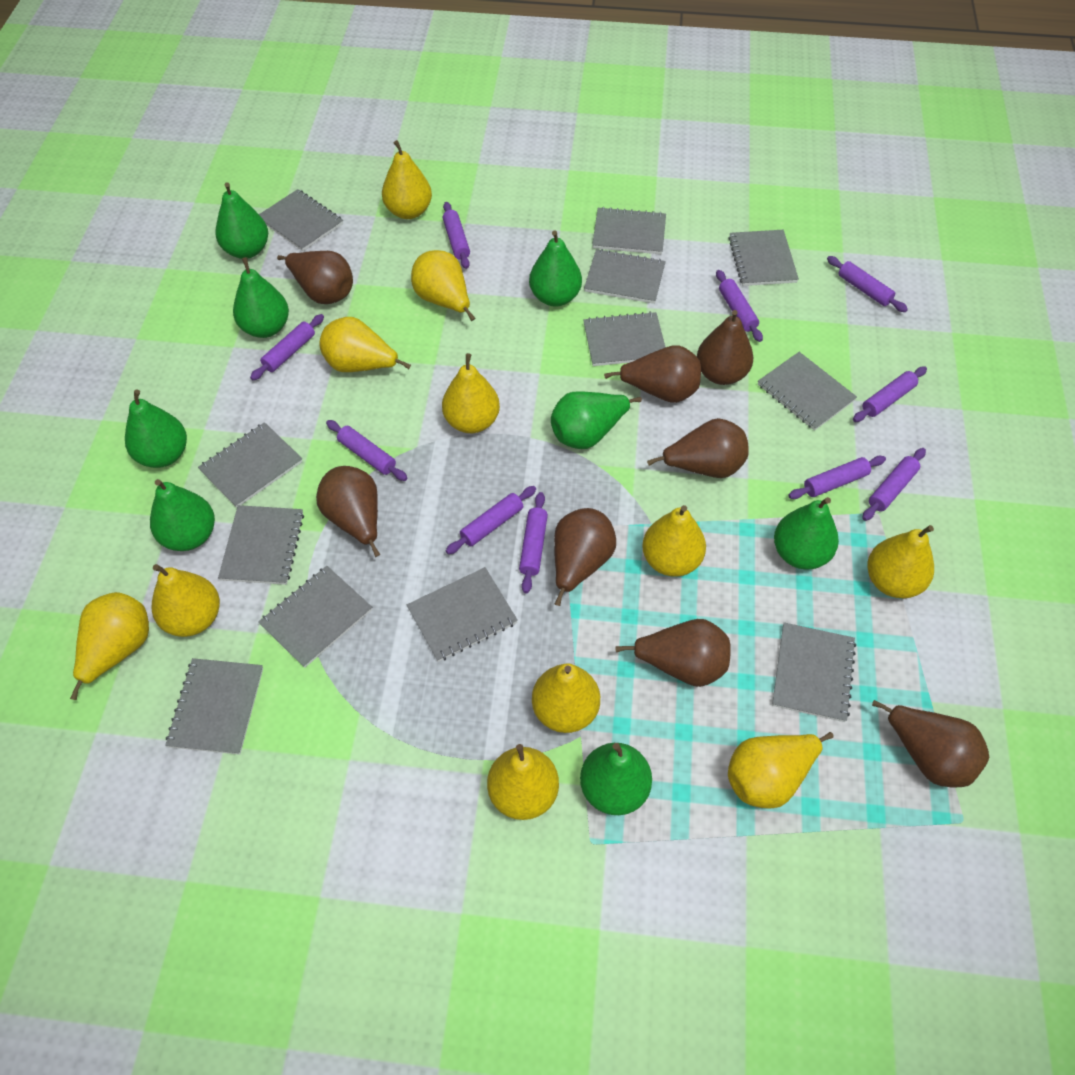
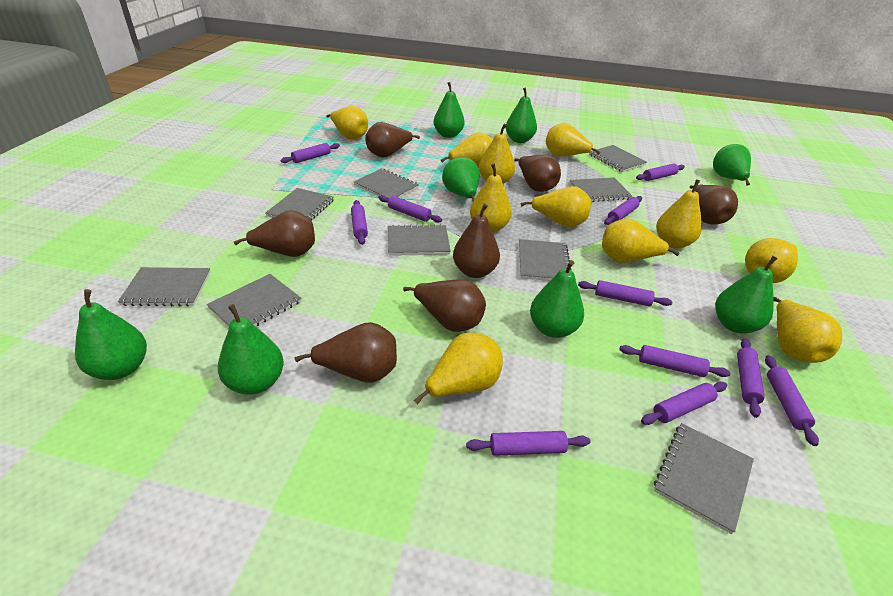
brown pear: [277,251,353,304] [316,466,380,557] [554,508,616,606] [604,345,701,403] [615,619,731,687] [647,418,749,478] [697,310,754,385] [872,700,989,787] = 8 -> [234,210,315,257] [295,322,397,383] [365,122,420,158] [403,279,486,332] [453,204,500,278] [514,155,561,192] [690,184,738,224] = 7
grey notebook: [165,658,263,755] [198,422,303,508] [218,505,304,585] [258,566,372,668] [259,189,343,251] [407,567,518,662] [584,249,666,304] [584,312,665,366] [592,207,666,254] [728,230,799,286] [758,352,857,431] [772,622,856,722] = 12 -> [118,267,211,307] [207,274,302,327] [265,188,334,221] [354,168,419,198] [388,224,451,256] [519,239,571,281] [569,177,632,202] [589,145,647,172] [654,423,754,534] = 9
purple rolling pin: [250,314,324,380] [326,420,407,481] [443,202,470,269] [446,486,536,554] [519,492,548,593] [716,270,763,342] [788,456,886,499] [827,256,908,312] [853,366,927,422] [862,448,926,521] = 10 -> [280,143,340,163] [351,200,368,245] [378,195,442,223] [466,431,591,456] [578,280,672,307] [604,196,642,225] [619,345,731,377] [636,163,685,181] [641,382,727,425] [737,338,765,418] [765,355,819,446] = 11

